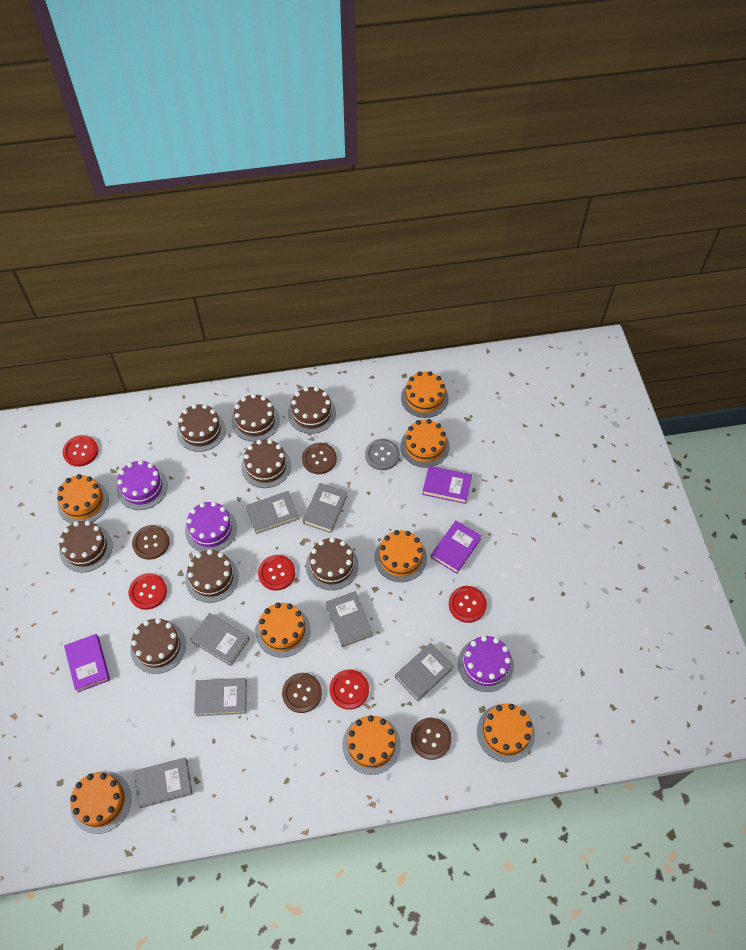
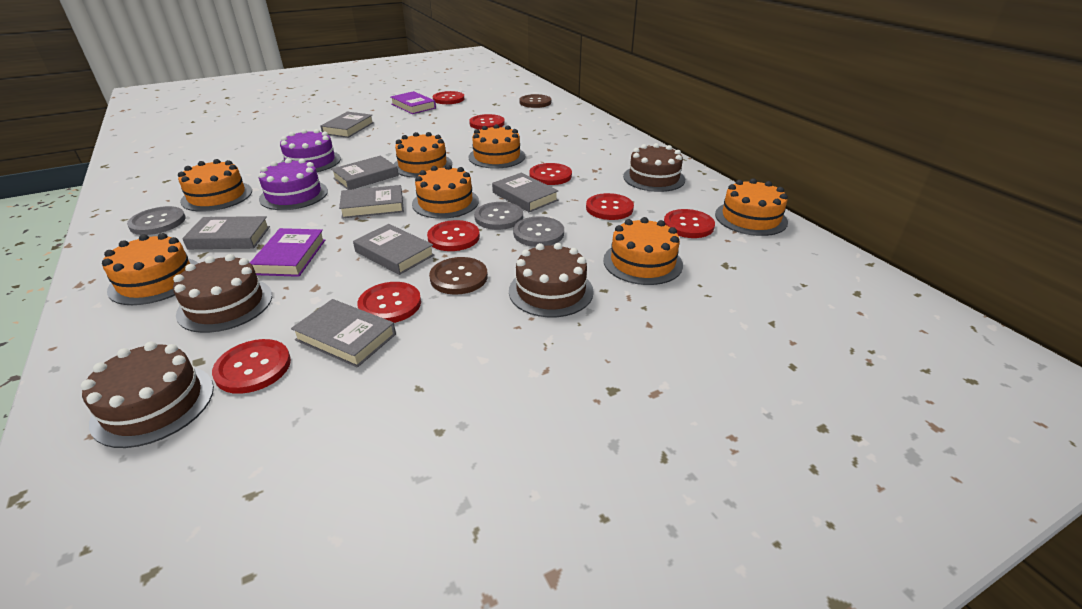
brown button: [132,525,170,560] [282,673,322,713] [302,443,337,474] [411,718,452,760] = 4 -> [429,257,488,295] [519,94,551,108] = 2
brown cake: [59,521,113,572] [130,618,186,674] [177,404,226,452] [185,549,239,603] [231,394,280,442] [241,439,291,488] [288,387,336,434] [306,537,358,590] = 8 -> [81,342,214,448] [173,254,272,333] [509,243,594,317] [623,143,685,192] = 4
grey button: [365,439,400,470] = 1 -> [127,206,186,235] [474,202,523,230] [513,216,564,247] = 3
orange cake: [57,474,109,524] [70,771,131,834] [256,603,311,658] [342,715,401,775] [374,530,427,582] [400,419,450,468] [401,371,449,418] [477,704,535,762] = 8 -> [102,233,198,305] [178,159,252,212] [394,132,452,178] [412,165,479,219] [468,124,525,169] [603,217,683,285] [715,178,788,236] = 7
purple book: [64,634,110,693] [422,466,472,504] [431,521,482,574] = 3 -> [250,228,325,277] [390,91,436,114] = 2
purple cake: [117,460,168,510] [185,502,237,552] [458,636,514,692] = 3 -> [259,158,328,210] [280,129,341,172] = 2
red button: [62,435,98,467] [128,573,167,610] [258,555,295,591] [329,669,369,710] [449,586,487,623] = 5 -> [212,339,291,394] [357,282,421,323] [427,220,480,251] [433,91,464,104] [469,114,505,130] [529,163,572,185] [586,193,634,220] [664,209,715,238] = 8

